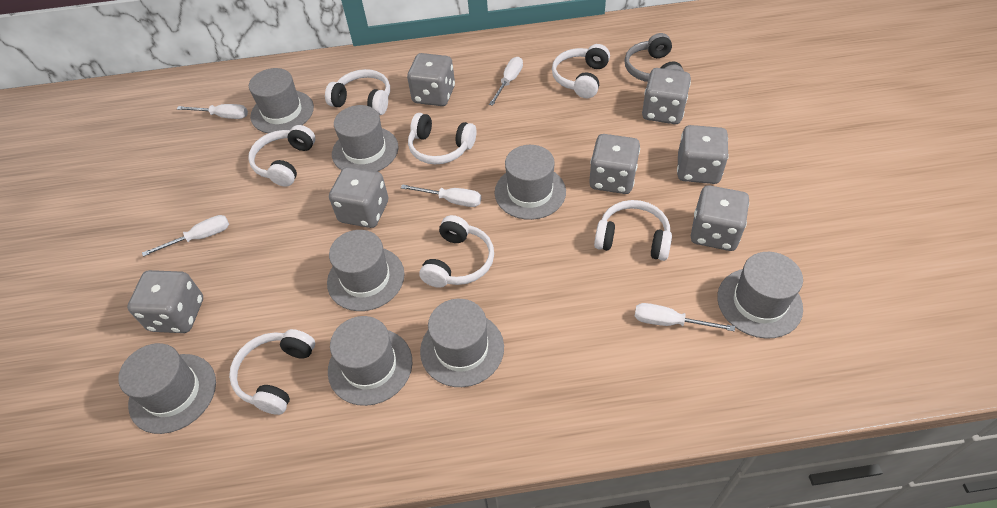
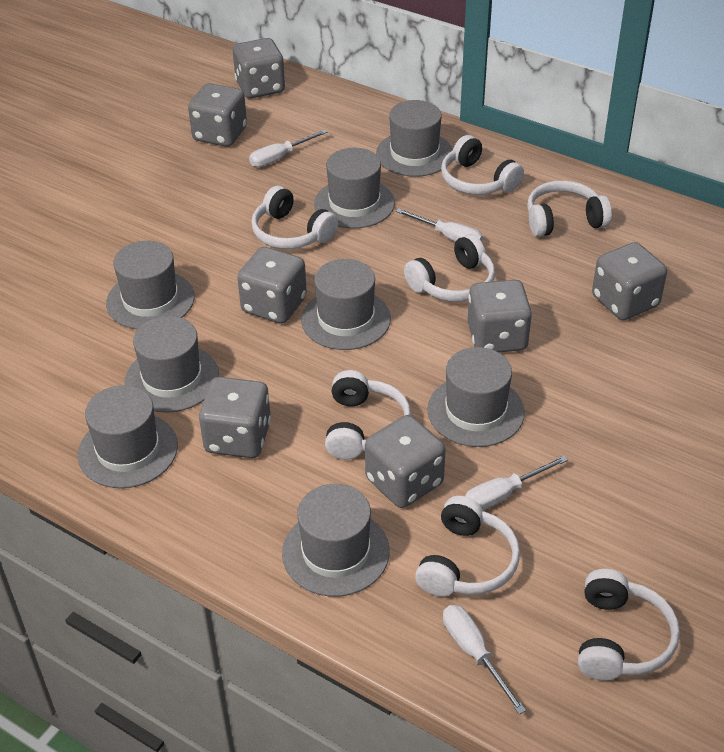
grey headphones: [624,33,684,82] = 1 -> none = 0
white screwdriver: [142,215,229,257] [177,104,248,119] [401,184,481,207] [489,57,523,106] [635,303,735,331] = 5 -> [249,129,328,167] [396,208,483,242] [443,605,526,714] [465,456,568,510] = 4

